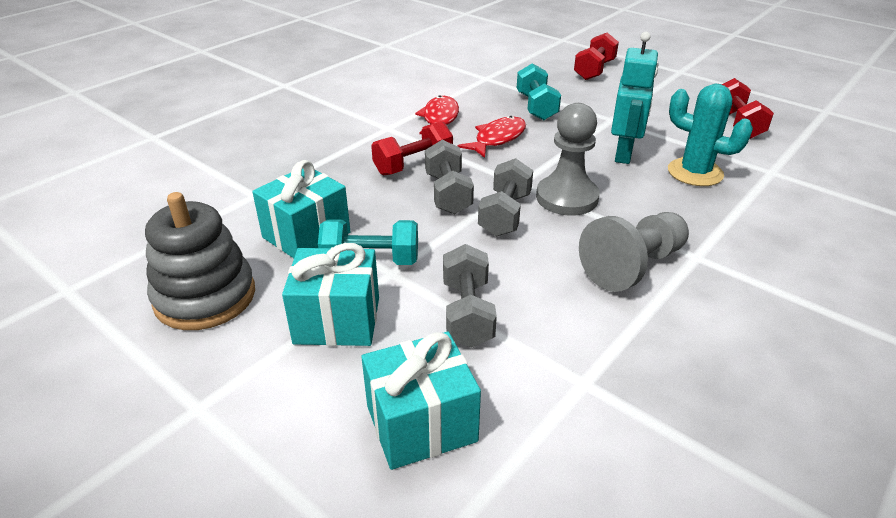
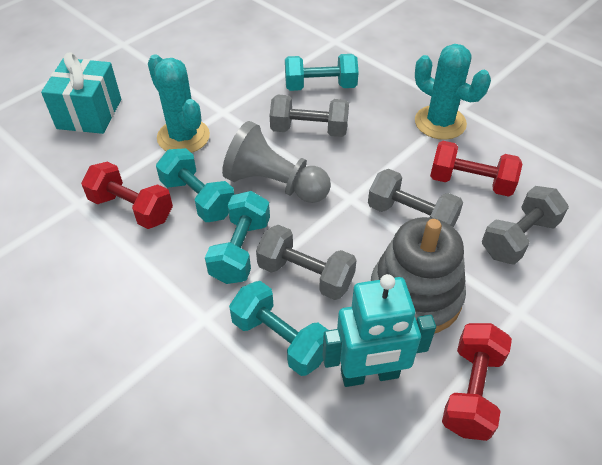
grey dumbbell: [425,140,474,214] [443,244,497,348] [478,158,533,237] = 3 -> [256,225,357,300] [270,95,349,137] [368,169,463,228] [482,186,569,265] = 4
grey pawn: [536,103,600,216] [579,212,689,292] = 2 -> [222,121,331,203] = 1
red fish: [415,95,459,134] [458,116,526,158] = 2 -> none = 0
turquoise cactus: [668,84,753,186] = 1 -> [148,54,210,153] [415,44,491,140] = 2
turquoise dumbbell: [318,219,418,265] [517,63,561,120] = 2 -> [156,148,234,222] [205,191,270,284] [229,281,328,376] [285,54,359,91] = 4
turquoise gift: [252,160,350,258] [282,243,379,346] [361,332,481,470] = 3 -> [41,52,121,134] = 1

